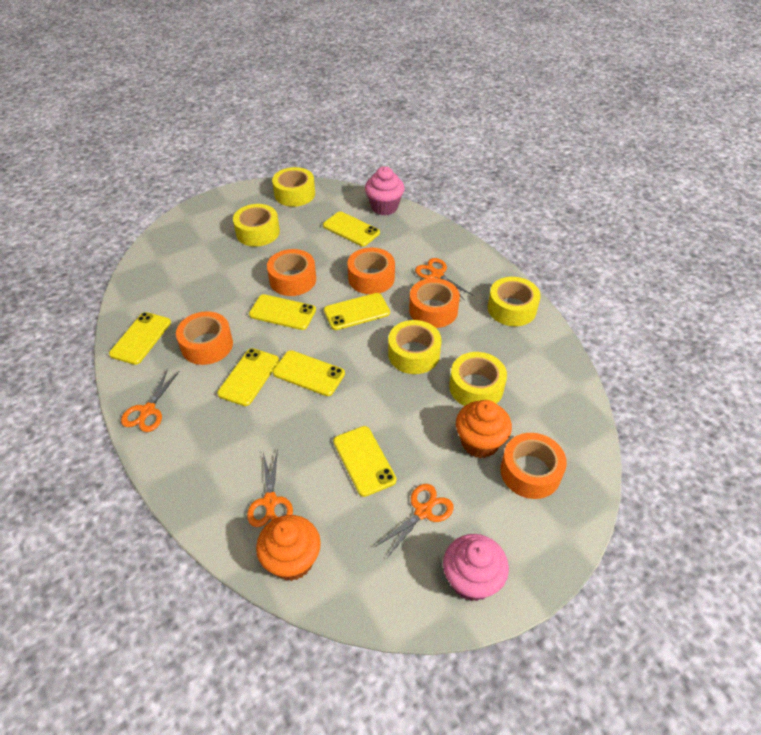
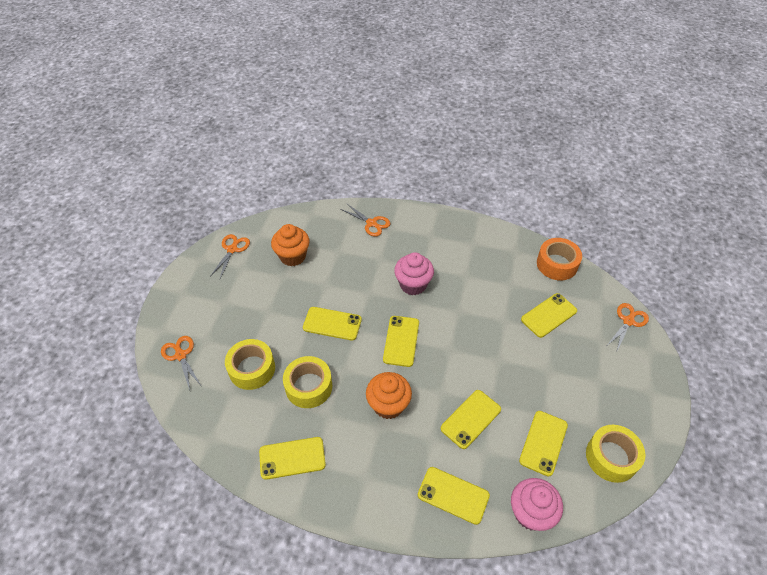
orange tape: [176,311,233,365] [267,249,316,296] [347,248,395,294] [409,278,460,328] [500,433,567,499] = 5 -> [537,238,582,281] = 1
yellow tape: [233,204,280,247] [272,167,315,207] [388,320,442,374] [449,352,507,406] [488,277,541,326] = 5 -> [225,339,275,390] [283,356,332,408] [586,425,646,483] = 3

